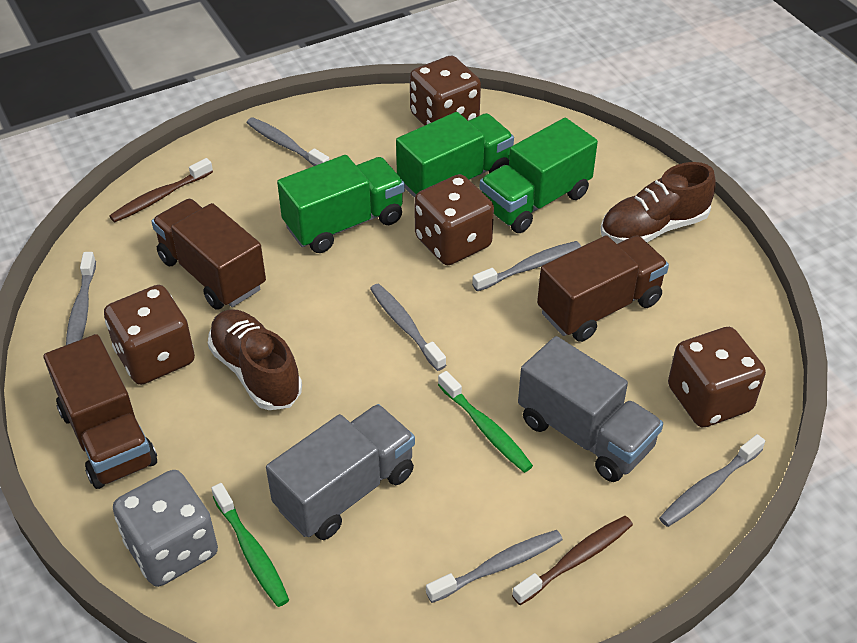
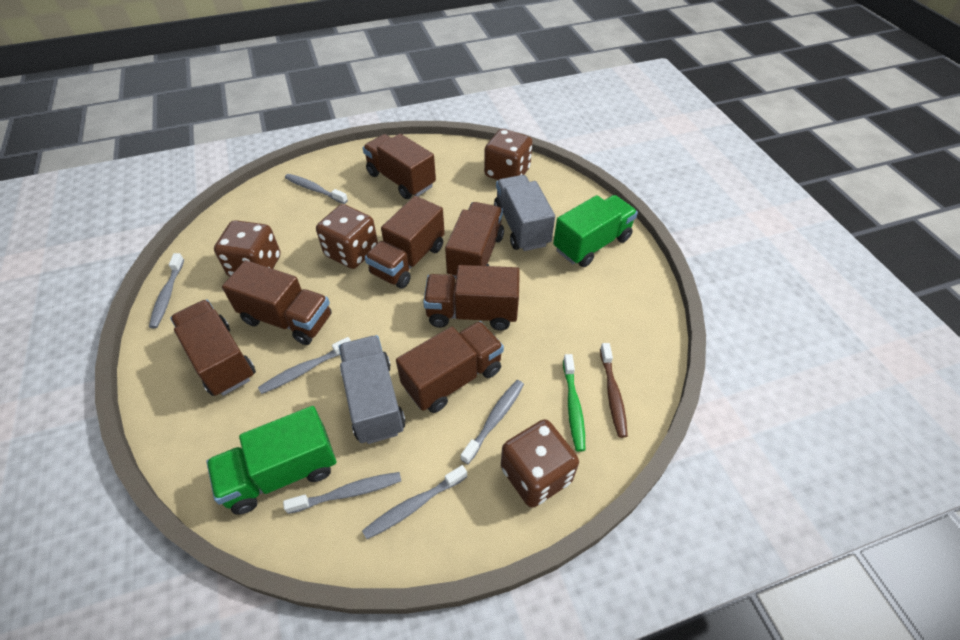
brown shoe: [208,309,302,410] [601,162,716,244] = 2 -> none = 0
brown toothbrush: [109,158,213,222] [512,516,633,605] = 2 -> [600,343,628,438] = 1
brown truck: [44,334,157,489] [151,199,266,310] [537,235,669,342] = 3 -> [170,300,256,396] [222,260,332,345] [363,134,436,199] [365,196,445,289] [396,321,504,413] [423,265,520,331] [445,202,504,279] = 7
green toothbrush: [211,483,289,607] [438,371,533,473] = 2 -> [563,354,585,451] = 1
green truck: [277,155,405,253] [396,112,514,198] [479,118,598,233] = 3 -> [206,406,336,515] [553,195,638,267] = 2
grey dice: [113,470,218,587] = 1 -> none = 0

